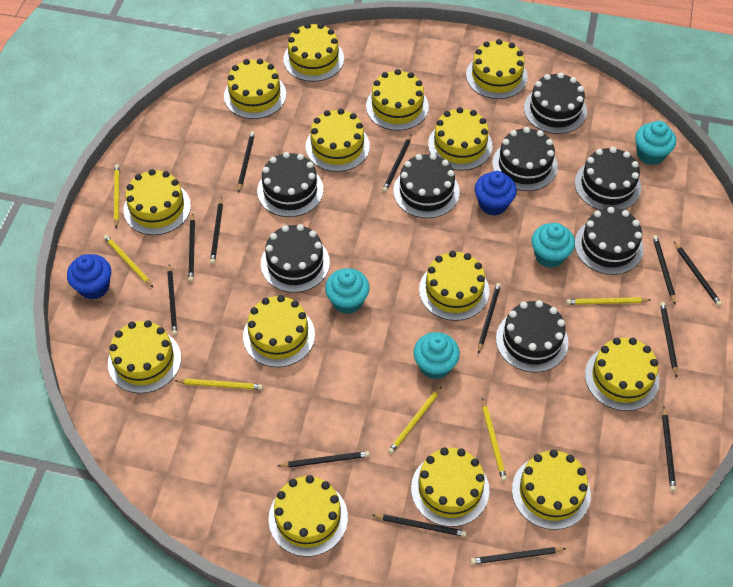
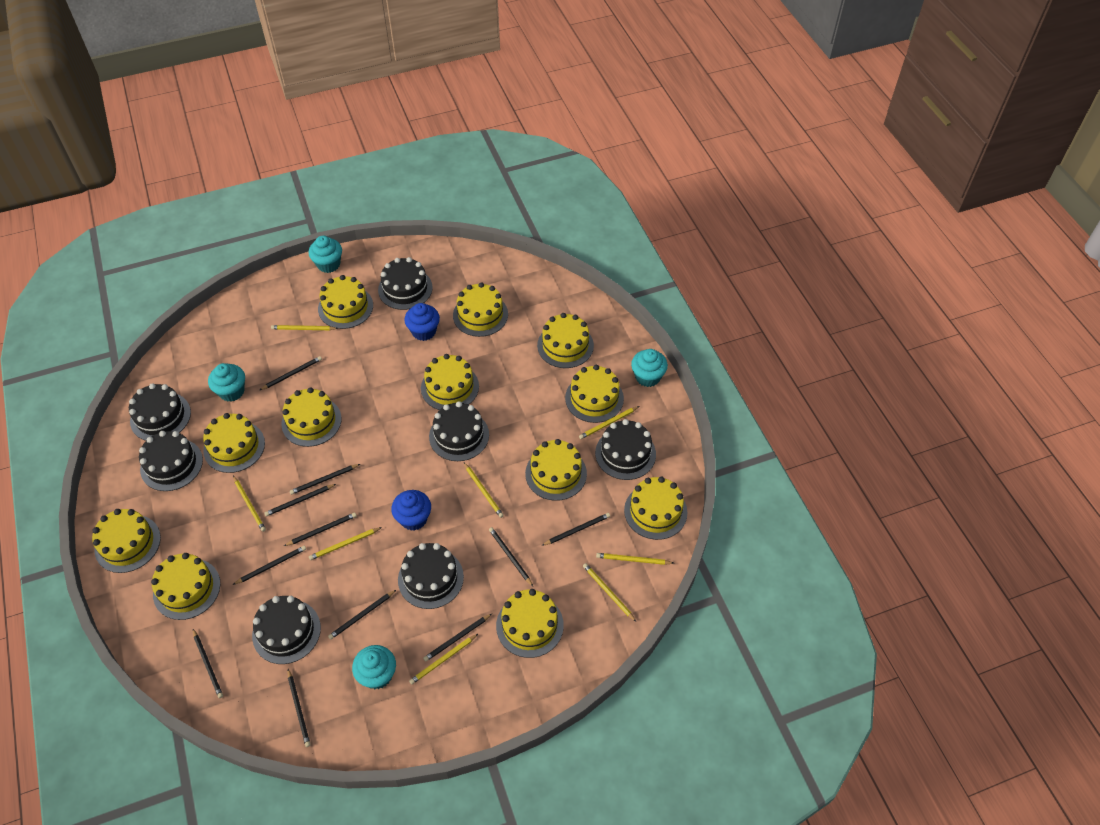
black cake: [257,152,323,217] [261,224,330,293] [393,153,460,218] [492,127,558,191] [496,300,569,372] [524,72,587,134] [575,147,641,210] [575,207,644,275] = 8 -> [129,383,191,441] [139,431,203,491] [252,596,321,664] [378,257,433,310] [398,543,464,609] [429,401,489,461] [595,419,656,480] = 7
black pencil: [167,264,177,336] [188,214,195,282] [210,197,223,264] [238,131,255,193] [278,451,370,467] [372,514,467,537] [382,135,411,192] [470,547,566,564] [478,283,501,354] [653,235,676,305] [660,302,678,378] [662,407,676,491] [674,242,722,306] = 13 -> [193,629,223,698] [233,546,306,585] [260,356,322,390] [264,484,336,516] [284,513,357,546] [288,669,311,747] [290,464,360,495] [328,590,396,640] [423,614,492,662] [489,527,533,586] [541,513,610,546] = 11
yellow cake: [108,320,181,393] [124,169,191,235] [224,59,286,119] [243,295,315,367] [268,475,348,557] [283,23,344,82] [305,109,370,172] [366,69,429,131] [411,447,490,527] [419,251,489,321] [428,107,492,171] [466,39,528,99] [512,450,591,530] [585,338,659,411] = 14 -> [92,509,161,573] [151,553,220,620] [203,413,265,473] [281,387,342,447] [318,275,373,329] [421,354,479,410] [453,282,508,337] [496,589,564,658] [525,439,587,501] [537,313,594,368] [565,365,624,423] [624,476,687,540] = 12
yellow pencil: [104,235,153,287] [114,164,120,228] [174,379,263,390] [388,386,442,454] [482,398,507,481] [566,297,650,305] = 6 -> [233,476,266,532] [271,325,338,330] [309,527,382,560] [409,634,478,684] [464,463,504,518] [579,406,639,439] [583,563,636,622] [596,553,674,565] = 8

